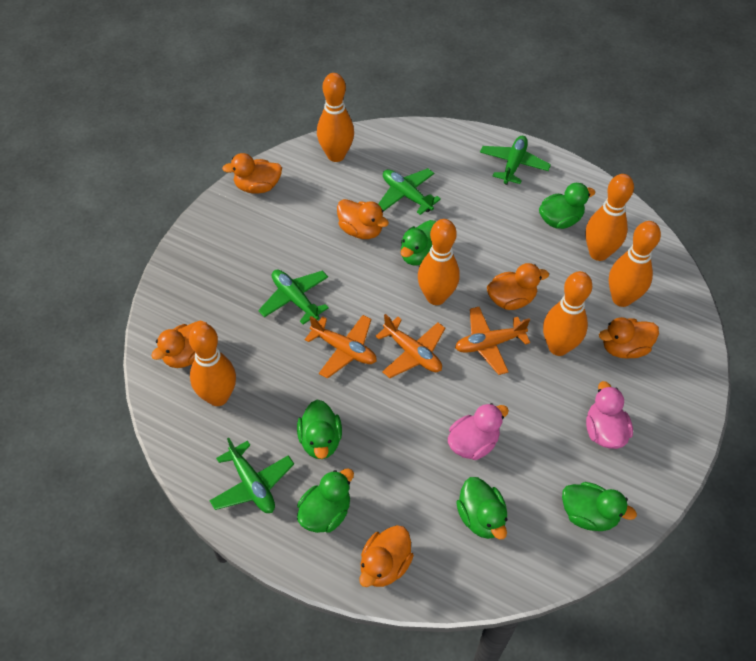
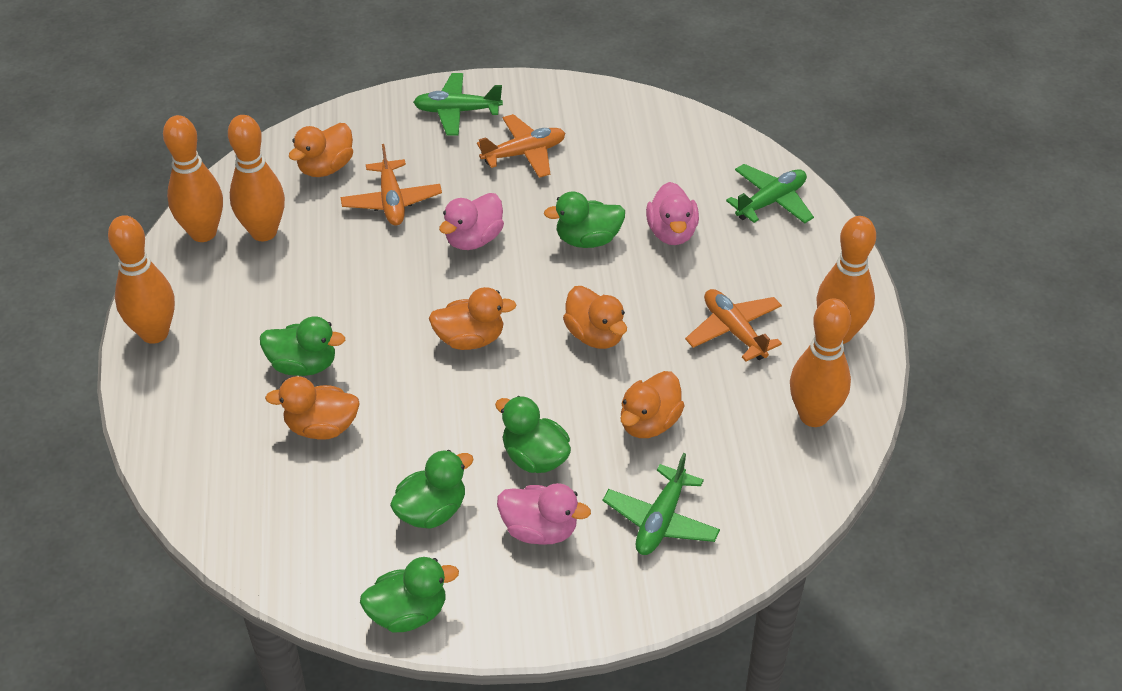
green duck: [297,399,342,459] [297,468,354,533] [401,220,436,265] [456,477,508,539] [539,183,595,229] [562,482,637,531] = 6 -> [260,317,345,376] [360,557,459,632] [390,450,474,529] [495,396,571,473] [544,191,625,248] = 5
green plane: [209,438,294,513] [258,270,329,324] [378,168,441,215] [480,136,551,185] = 4 -> [413,73,503,135] [603,453,720,555] [726,164,814,223] = 3
orange bowling pin: [189,323,236,406] [317,73,354,162] [418,219,460,305] [543,271,592,356] [585,174,634,261] [609,221,661,307] = 6 -> [108,215,175,344] [163,115,223,242] [228,115,285,241] [790,298,851,427] [816,216,876,344] = 5
orange duck: [151,321,207,368] [222,153,282,194] [337,199,389,239] [359,525,414,587] [487,263,549,310] [599,317,659,359] = 6 -> [265,376,360,440] [289,123,353,177] [429,287,517,350] [563,286,627,349] [620,371,685,438] = 5
pink duck: [448,403,509,460] [586,381,633,449] = 2 -> [439,193,504,250] [497,483,591,545] [646,182,699,245] = 3

